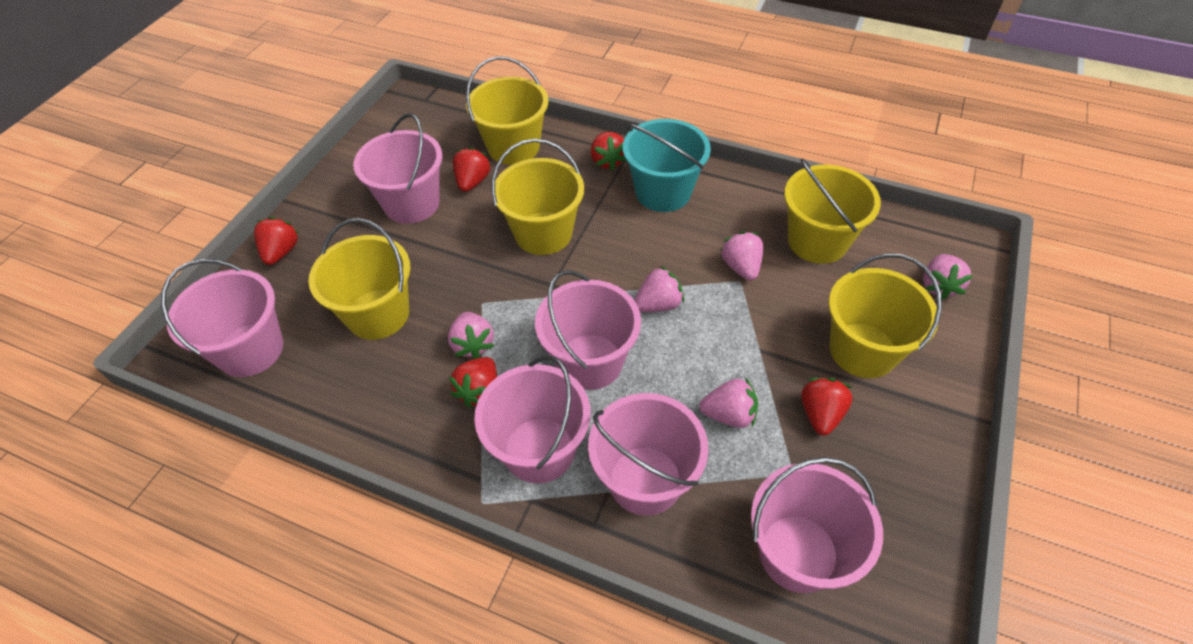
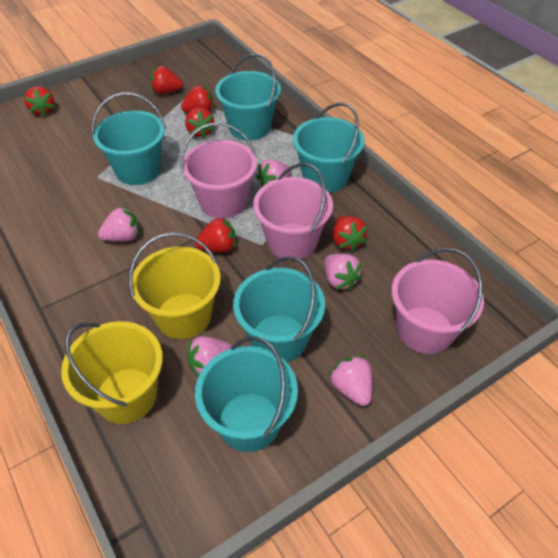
pink bucket: [161,259,283,377] [353,113,443,224] [474,355,591,483] [535,270,641,390] [588,393,709,516] [751,457,883,593] = 6 -> [181,122,257,219] [253,163,333,261] [391,248,484,354] = 3
red strawberry: [254,217,300,265] [449,357,497,408] [453,147,491,192] [591,132,626,171] [801,378,853,435] = 5 -> [24,86,55,116] [150,66,183,94] [181,85,214,113] [185,108,215,139] [195,217,236,252] [333,216,367,252] = 6
turquoise bucket: [623,119,711,212] = 1 -> [91,92,166,185] [195,337,298,452] [215,54,281,140] [233,256,325,362] [293,102,365,193] = 5
yellow bucket: [309,218,411,340] [466,56,548,165] [492,139,584,255] [784,159,881,264] [829,253,942,378] = 5 -> [61,321,163,424] [129,232,221,339] = 2

